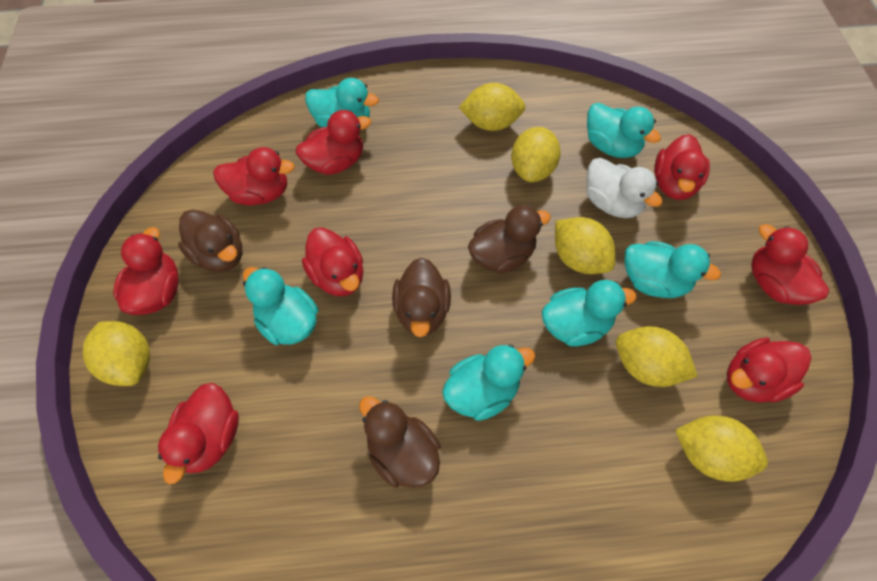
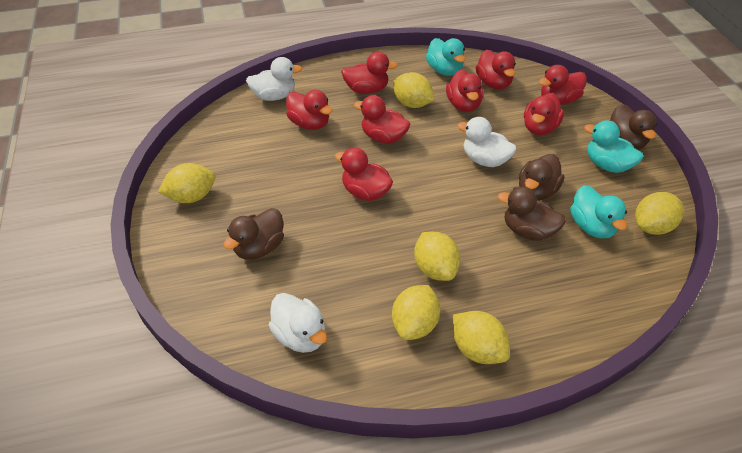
turquoise duck: [243,267,318,345] [305,78,379,127] [442,345,535,421] [542,280,637,346] [587,103,661,158] [624,241,721,298] = 6 -> [426,38,466,76] [570,185,627,238] [584,120,643,173] = 3
white duck: [586,158,662,218] = 1 -> [246,57,302,101] [268,293,327,353] [457,117,516,167] = 3

